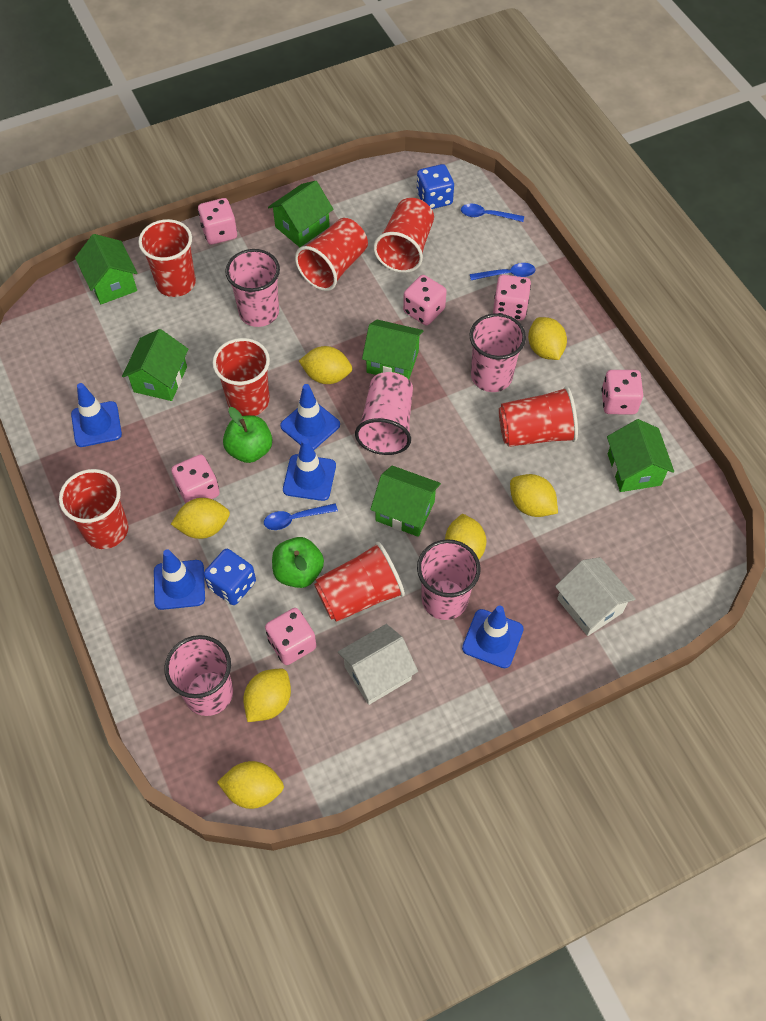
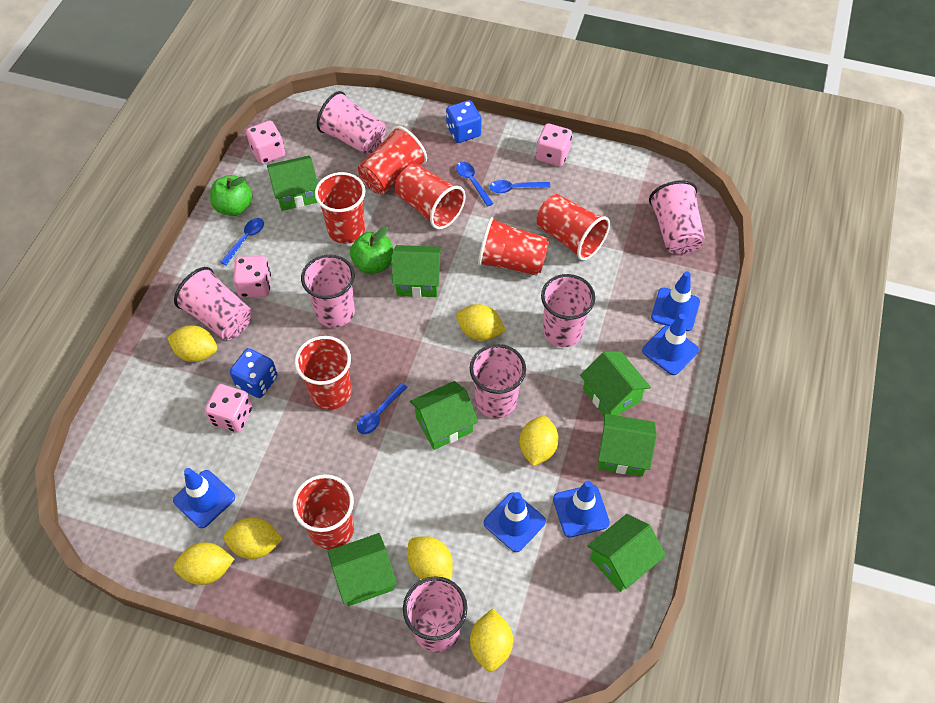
blue spoon: [264,503,338,530] [461,204,524,222] [470,263,536,280] = 3 -> [220,218,264,266] [357,383,407,434] [456,162,494,207] [489,180,550,193] = 4
green house: [75,234,138,304] [122,329,188,401] [268,181,334,247] [362,320,424,379] [370,466,441,537] [607,419,674,492] = 6 -> [267,156,318,211] [327,533,397,606] [392,245,442,297] [410,381,478,450] [580,351,651,416] [587,514,666,592] [598,414,657,477] = 7
pink cup: [164,635,233,716] [225,249,280,327] [355,372,413,455] [417,539,481,620] [470,313,526,392] = 5 -> [174,267,252,340] [301,255,355,328] [317,91,385,155] [403,576,467,652] [470,344,526,418] [541,274,595,347] [649,180,705,254] = 7
pink dice: [171,454,220,504] [198,198,237,245] [265,608,316,665] [403,275,447,325] [493,275,531,321] [601,370,643,414] = 6 -> [205,384,253,433] [233,256,271,298] [246,120,285,164] [536,123,572,166] = 4
white house: [338,624,418,705] [555,557,636,636] = 2 -> none = 0

